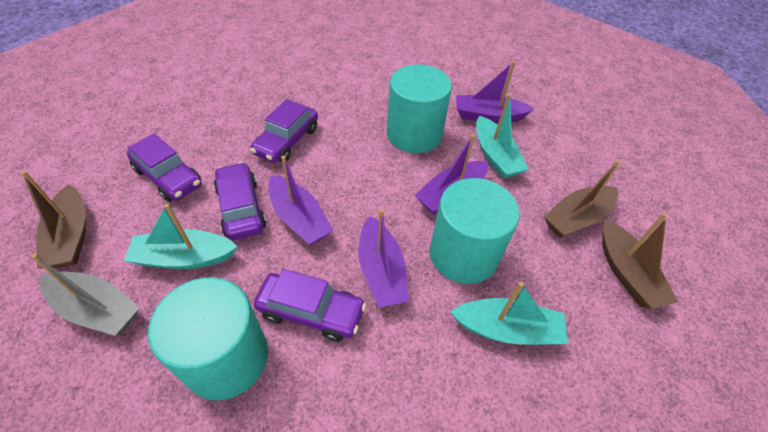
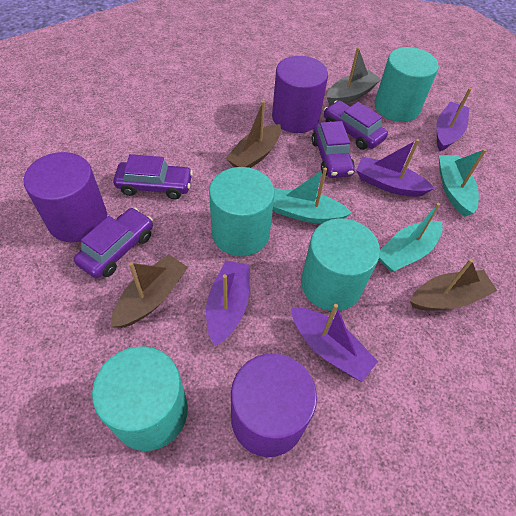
purple cylinder: none = 0 -> [23,152,107,242] [231,353,317,457] [272,56,328,133] = 3
turquoise cylinder: [148,277,268,401] [387,65,452,153] [430,178,520,284] = 3 -> [92,346,188,451] [209,167,275,256] [301,218,380,311] [375,47,439,122] = 4

